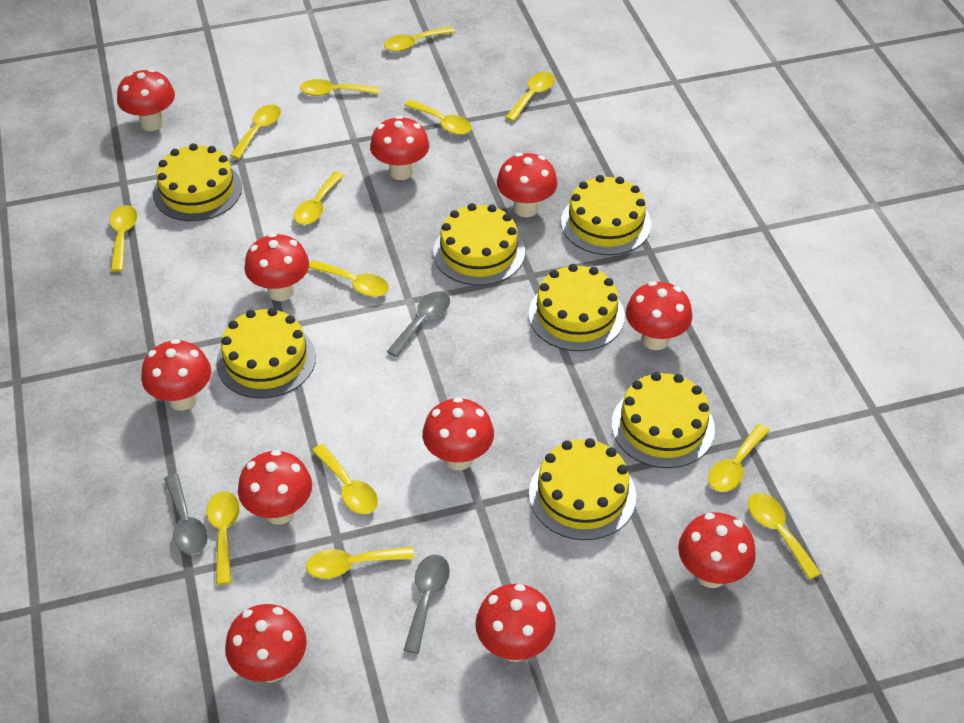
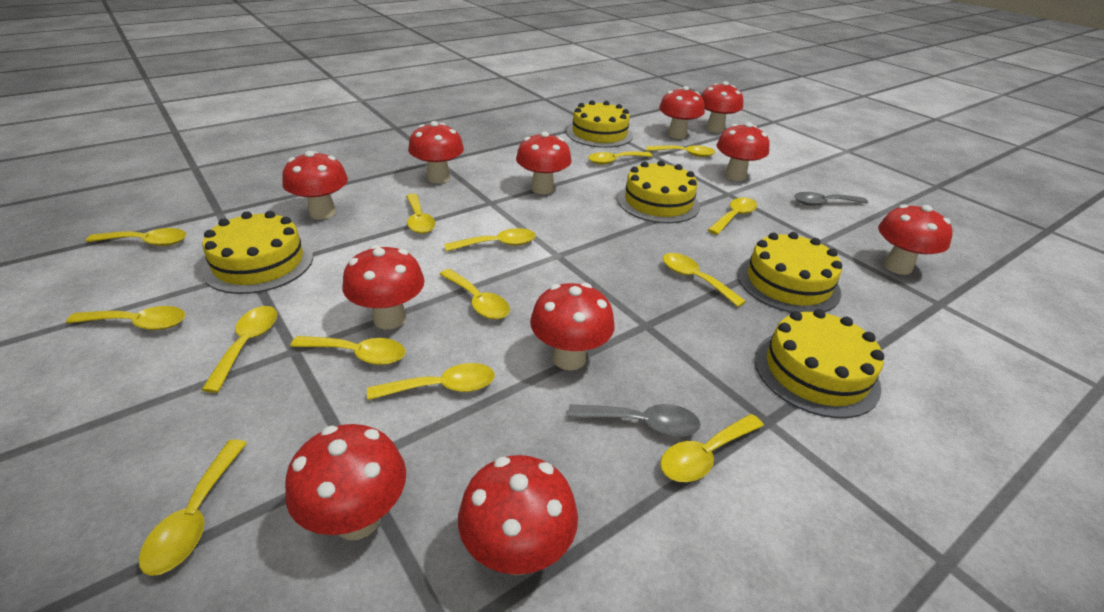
grey spoon: [164,474,208,555] [387,291,450,357] [403,555,450,654] = 3 -> [568,404,701,437] [794,192,868,206] = 2
yellow cake: [153,143,242,221] [216,308,316,399] [433,203,525,285] [529,264,625,351] [529,438,636,540] [561,175,651,255] [612,372,715,468] = 7 -> [202,211,313,294] [567,100,633,148] [617,160,700,223] [738,232,842,313] [754,309,884,418] = 5
yellow spoon: [110,205,137,272] [207,491,240,585] [230,104,281,159] [294,171,344,225] [300,79,380,96] [306,546,414,579] [309,260,389,297] [312,444,378,514] [384,26,455,52] [404,100,472,135] [505,72,555,122] [708,424,770,492] [748,493,821,580] = 13 -> [66,306,185,330] [86,228,187,246] [139,440,247,576] [201,306,277,393] [290,336,406,365] [367,363,495,400] [406,194,436,234] [439,269,510,319] [444,228,536,252] [588,151,652,165] [647,145,716,157] [660,414,764,482] [663,253,746,307] [708,197,758,235] = 14

